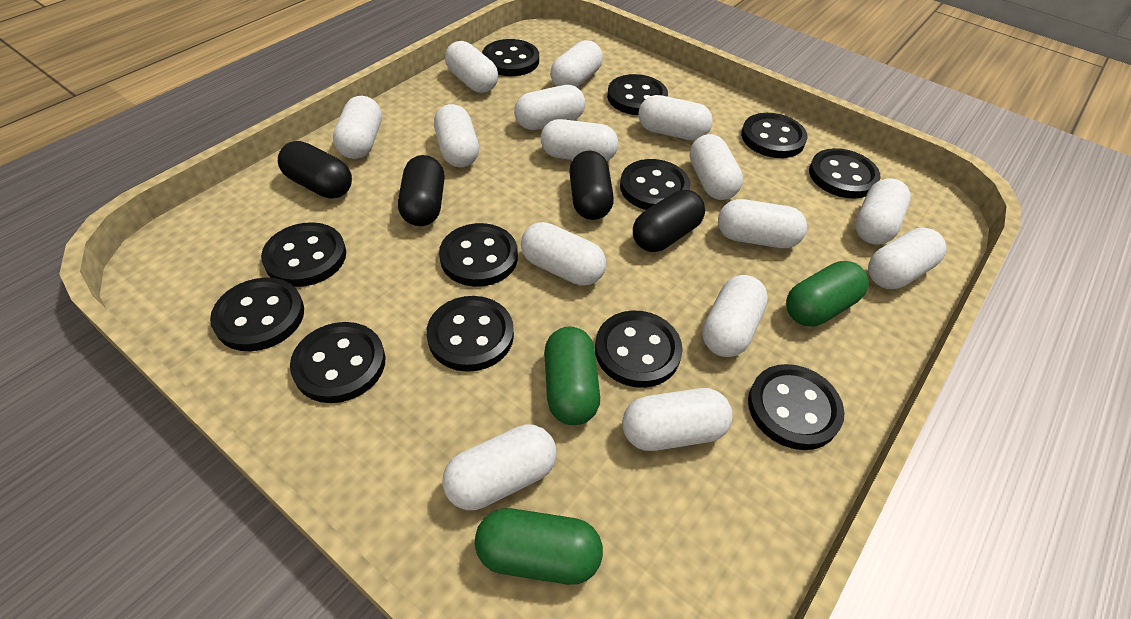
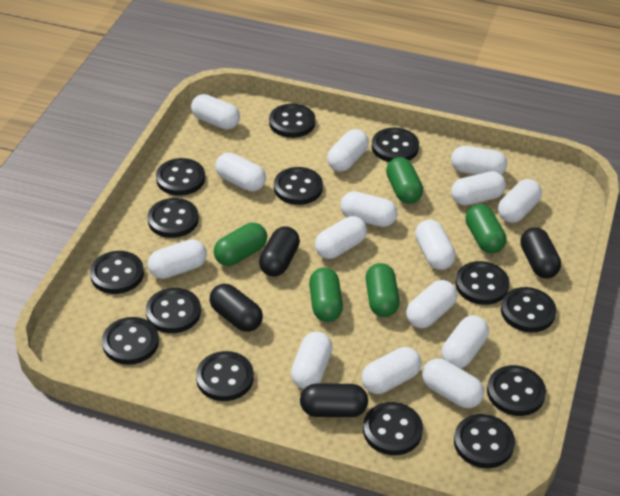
black button: [210,277,304,351] [261,222,346,287] [290,322,385,403] [426,296,514,372] [439,223,518,287] [482,39,539,76] [595,310,683,388] [607,74,668,115] [620,159,690,210] [741,113,808,158] [748,364,845,450] [809,148,881,199] = 12 -> [90,251,144,294] [102,317,159,365] [146,288,201,333] [147,198,199,238] [156,158,205,196] [196,351,254,401] [269,104,315,138] [274,167,323,205] [363,402,423,455] [372,128,419,162] [454,414,515,468] [455,261,510,305] [487,365,546,416] [501,287,556,332] = 14
green capsule: [475,508,603,585] [544,326,600,425] [786,261,869,327] = 3 -> [214,223,267,266] [309,268,343,322] [366,263,400,317] [386,157,423,204] [465,204,506,253] = 5

